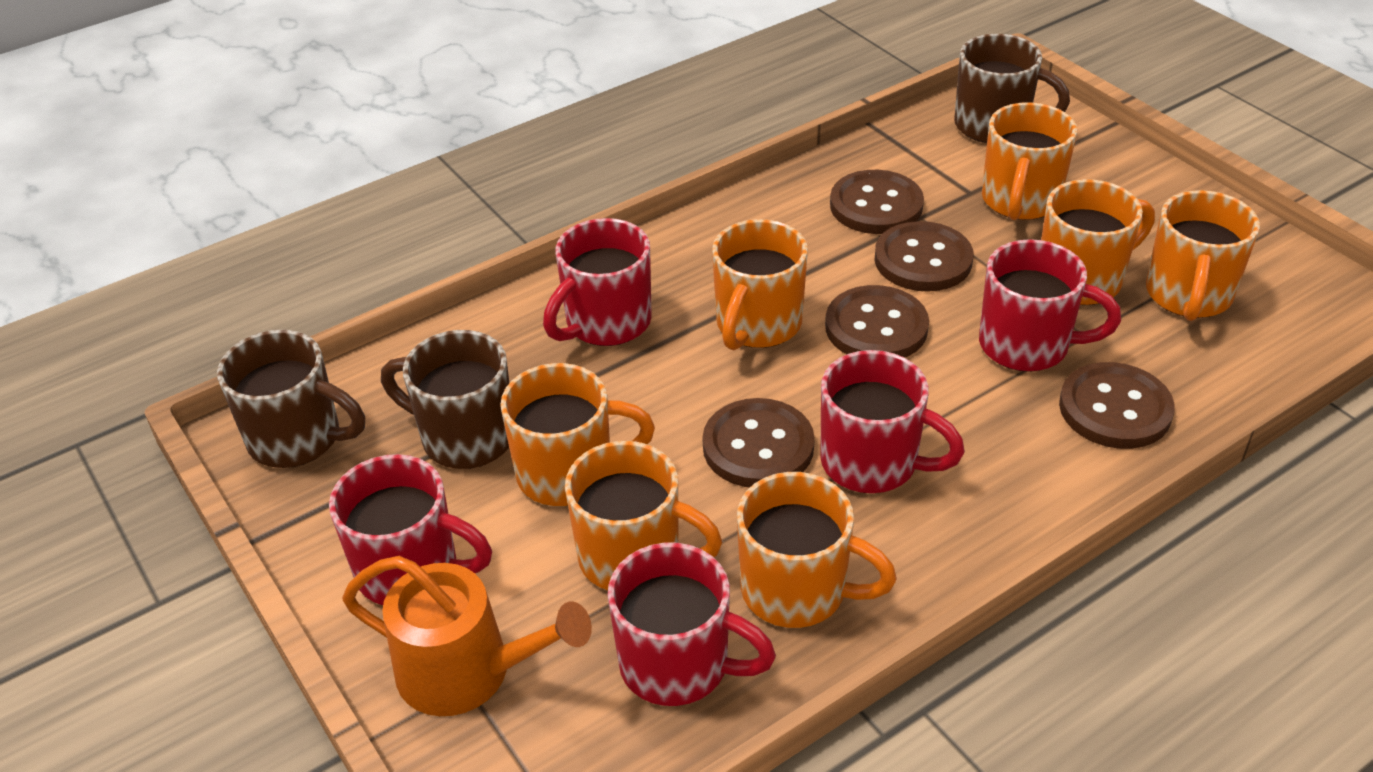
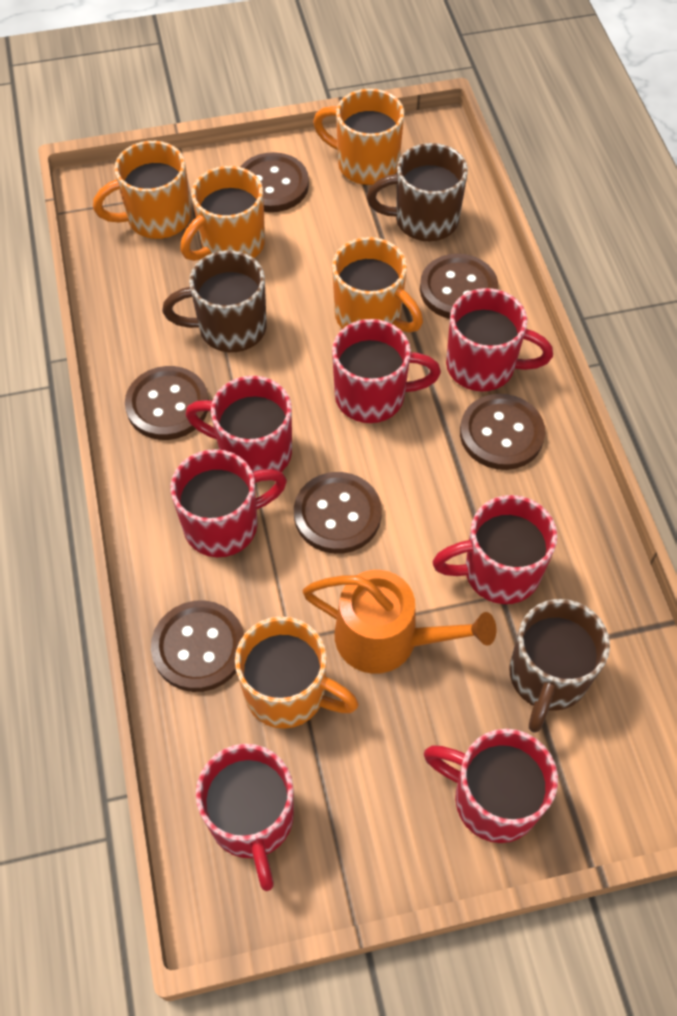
brown button: [702,398,815,488] [825,285,929,358] [830,170,924,234] [875,221,973,292] [1059,362,1175,449] = 5 -> [125,366,209,440] [151,600,244,692] [240,152,309,212] [294,472,382,554] [420,254,498,319] [460,394,545,470] = 6
orange mug: [500,363,655,506] [565,441,722,590] [712,219,808,350] [737,472,897,628] [982,102,1077,220] [1041,179,1155,305] [1146,190,1260,321] = 7 -> [93,141,191,239] [180,166,265,261] [235,616,359,729] [313,88,404,185] [332,237,423,332] = 5
red mug: [329,454,492,605] [543,218,652,346] [607,543,776,706] [820,350,965,493] [979,239,1121,372] = 5 -> [171,449,287,557] [185,376,292,472] [196,744,294,891] [332,319,441,423] [424,729,558,843] [433,495,557,604] [446,288,553,391] = 7

